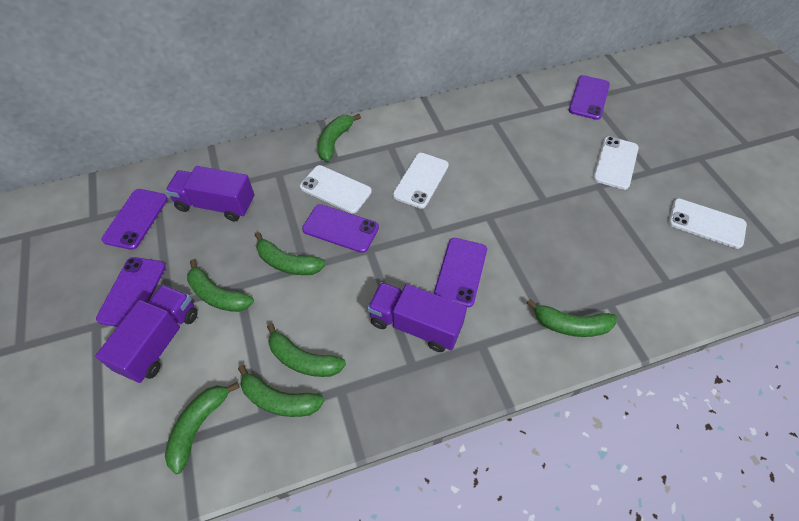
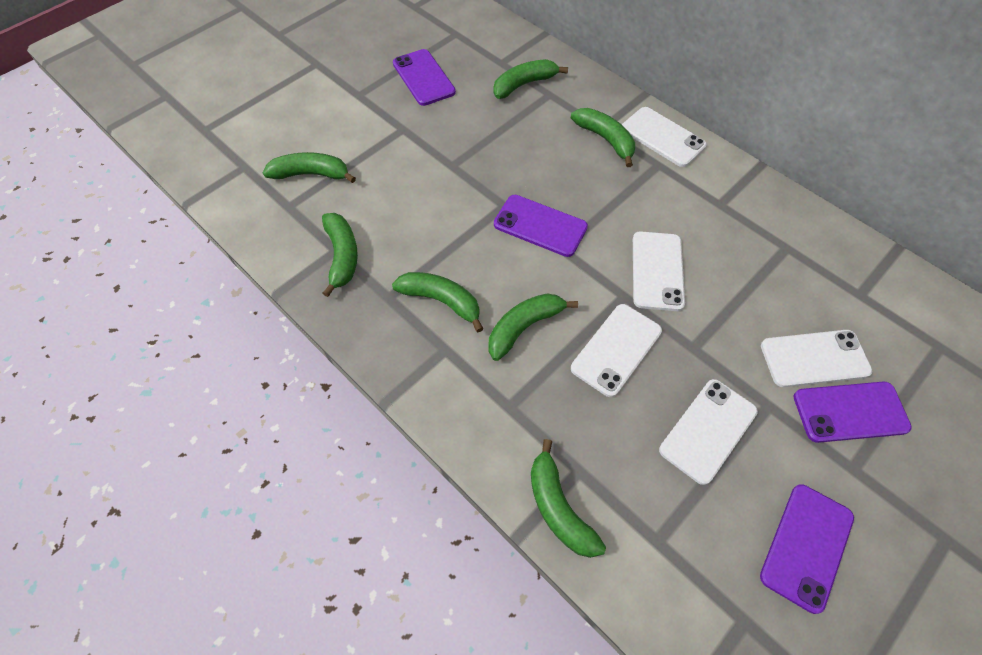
purple phone: [96,257,166,327] [101,189,168,250] [302,204,379,253] [434,238,487,307] [569,75,610,120] = 5 -> [393,49,456,106] [494,195,588,257] [760,484,854,614] [793,382,912,443] = 4
purple truck: [95,285,198,383] [165,166,254,221] [367,282,467,352] = 3 -> none = 0
white phone: [300,165,372,213] [393,153,449,209] [593,136,639,190] [668,198,747,249] = 4 -> [571,304,662,397] [622,107,707,167] [633,231,685,311] [659,379,758,485] [761,330,872,387] = 5

